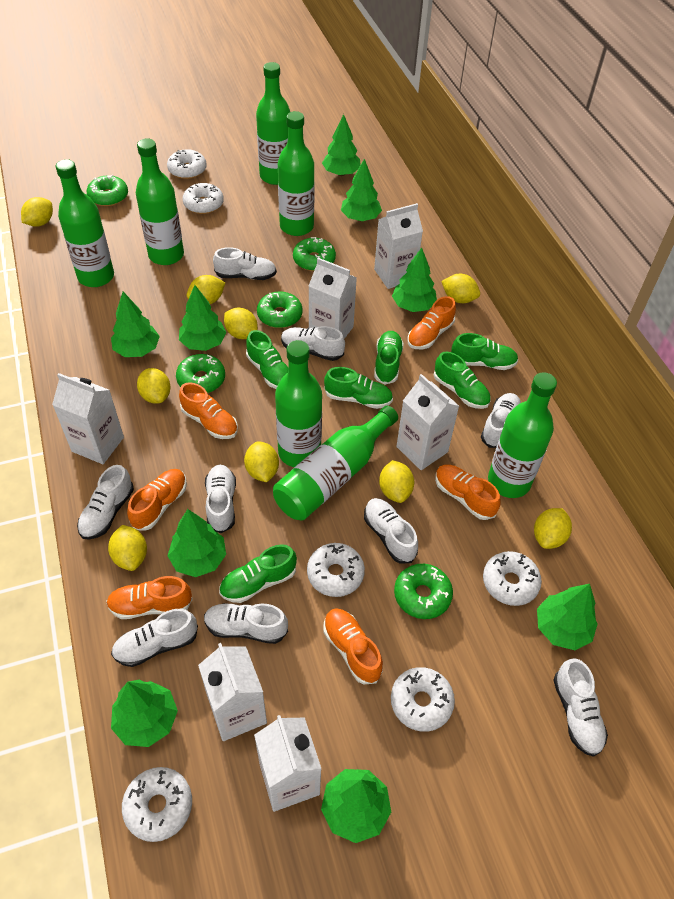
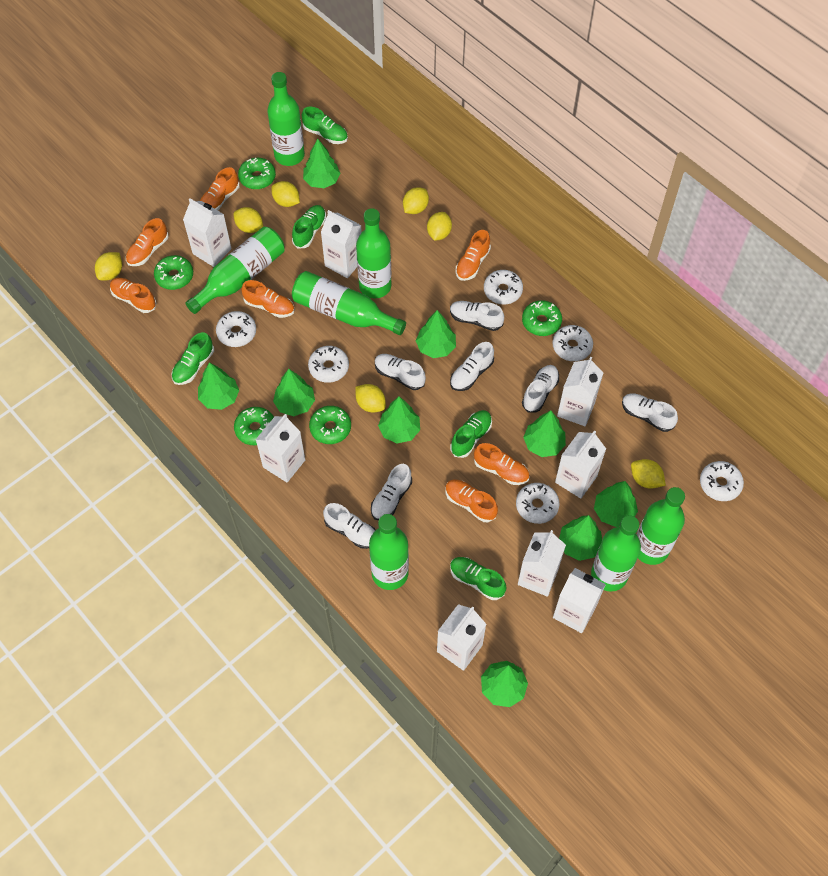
green shoe: [219,544,297,603] [246,330,288,389] [324,367,393,409] [374,331,404,385] [434,352,490,409] [451,333,518,370] = 6 -> [172,332,214,385] [292,205,326,249] [302,107,348,144] [450,410,492,458] [450,557,506,600] = 5
orange shoe: [106,576,193,619] [127,469,187,531] [179,382,238,439] [323,608,383,684] [407,296,456,349] [435,464,500,520] = 6 -> [110,278,156,313] [126,218,169,266] [200,167,240,210] [241,280,294,318] [445,479,498,522] [456,230,491,281] [474,443,529,485] = 7
white carton: [52,373,124,464] [198,643,267,741] [254,715,321,812] [309,258,357,339] [374,203,423,289] [396,374,459,470] = 6 -> [183,198,232,267] [255,414,305,482] [321,210,362,278] [437,604,486,671] [518,530,566,597] [553,568,606,633] [555,430,606,499] [557,357,604,426] = 8
white shoe: [77,465,134,539] [111,609,198,667] [204,603,288,644] [205,465,236,533] [213,247,277,280] [281,326,345,361] [364,498,418,564] [481,393,521,448] [553,659,608,757] = 9 -> [323,503,376,549] [371,464,412,520] [375,354,426,390] [450,301,504,331] [450,342,494,391] [522,365,559,413] [622,393,678,432] = 7
yellow lemon: [21,197,53,227] [108,525,147,571] [137,368,171,404] [187,275,225,304] [224,308,258,339] [244,441,279,482] [379,460,414,503] [441,274,480,303] [534,508,572,549] = 9 -> [95,252,122,280] [233,207,263,233] [271,181,300,207] [355,384,386,413] [403,187,429,214] [427,212,452,241] [631,459,666,489] = 7

